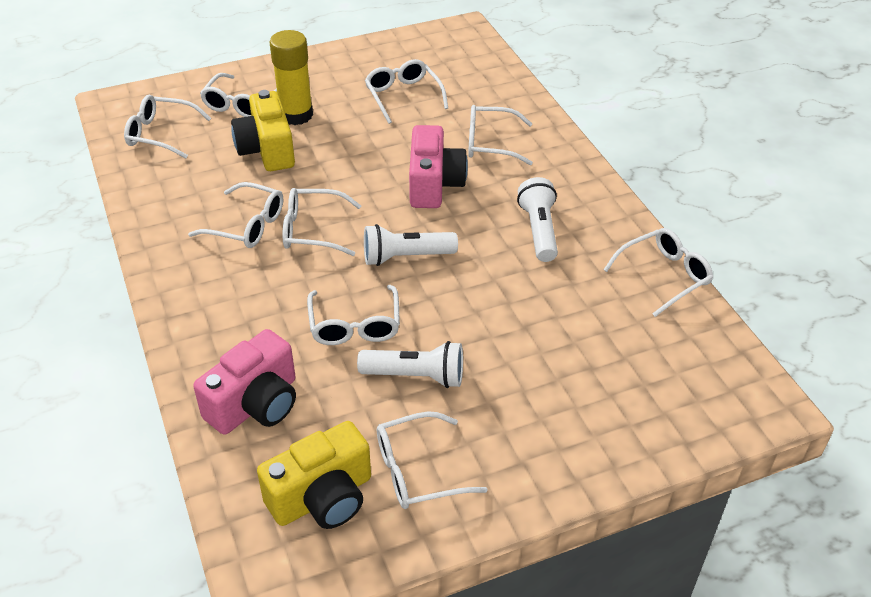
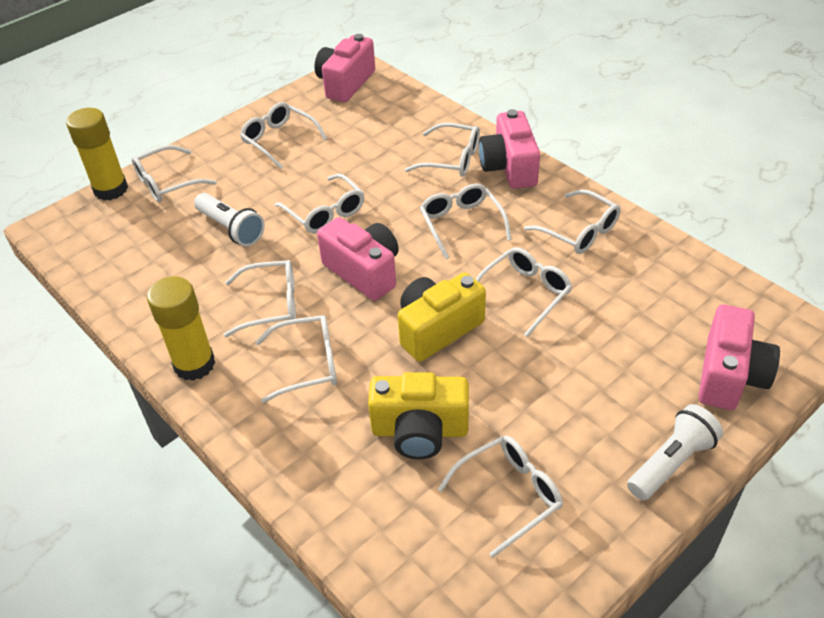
pink camera: [193,329,296,435] [409,125,468,208] = 2 -> [314,34,375,102] [317,217,399,301] [479,109,540,189] [699,305,780,410] = 4
white flashlight: [357,341,463,388] [364,224,458,266] [517,177,558,262] = 3 -> [194,193,265,246] [627,404,723,501] = 2
white glasses: [124,95,211,159] [188,182,283,248] [200,73,277,117] [283,188,361,256] [307,285,400,345] [365,59,448,124] [377,411,488,509] [468,105,533,165] [603,228,713,317] = 9 -> [132,145,217,202] [224,260,296,337] [240,102,327,169] [255,315,337,403] [275,174,365,233] [404,123,480,177] [420,183,512,259] [438,436,563,558] [475,247,572,337] [524,190,621,254] = 10
yellow glue stick: [270,30,313,125] = 1 -> [66,108,128,201] [147,277,215,381] = 2

